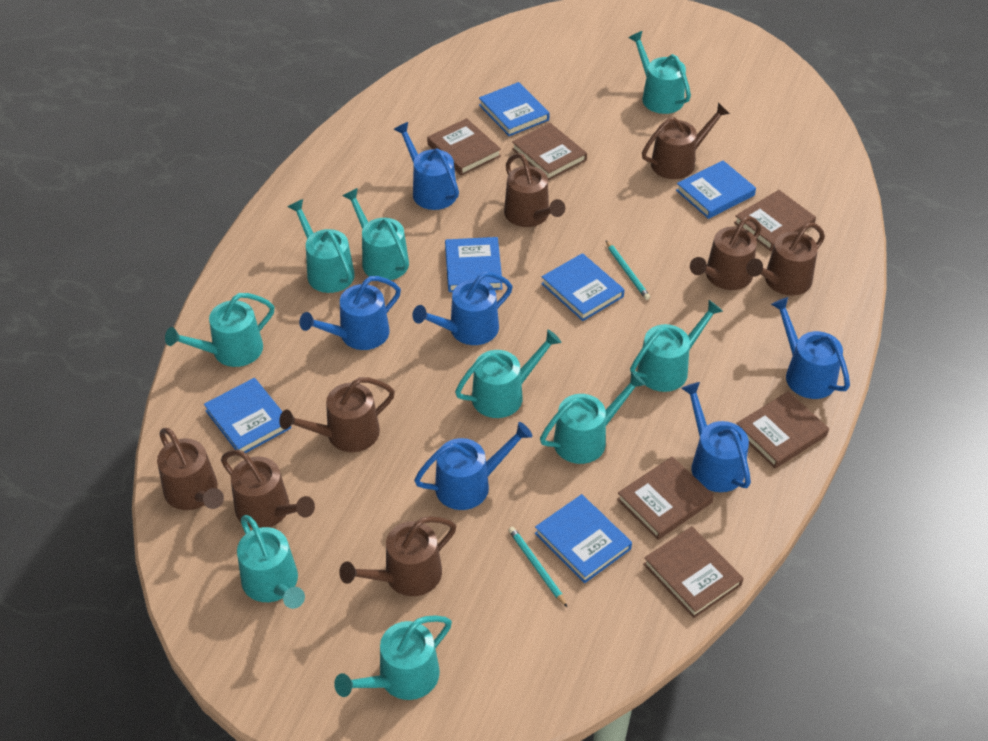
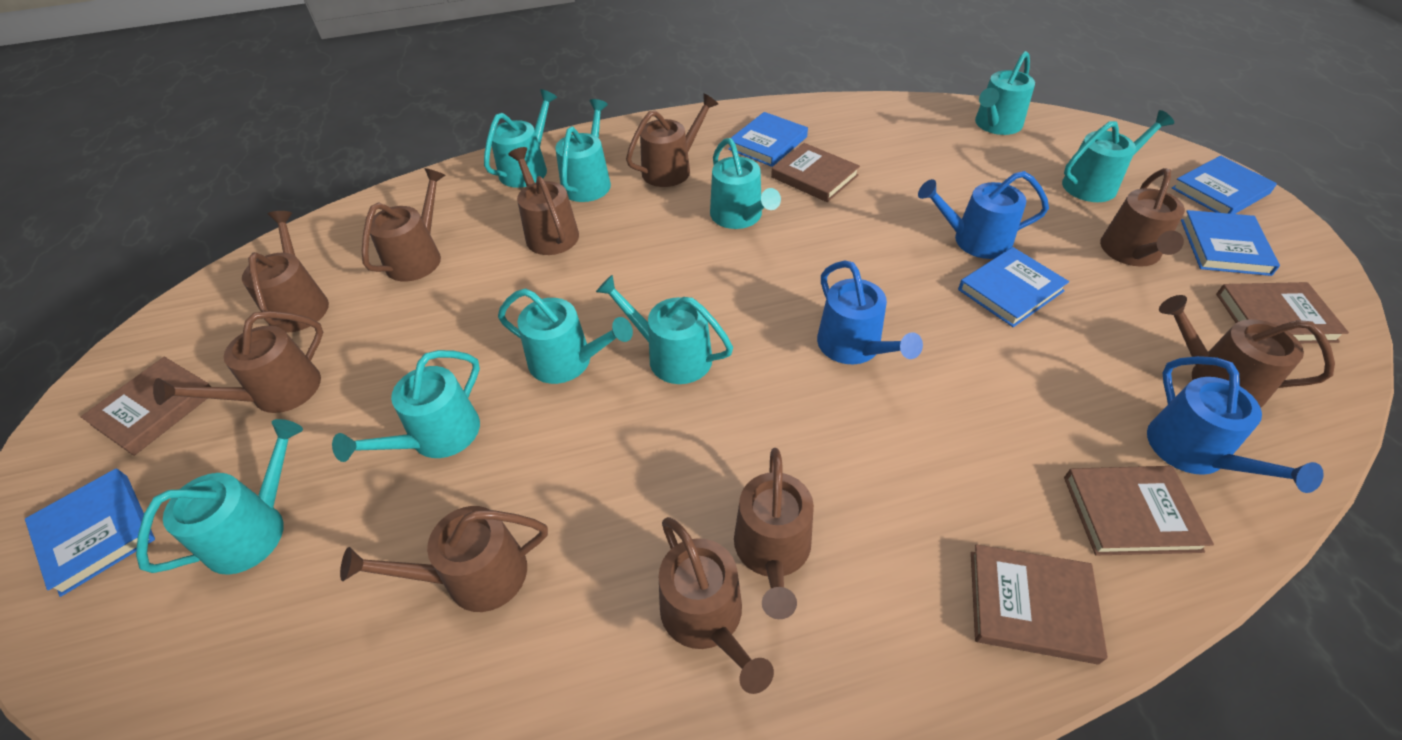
blue book: [204,378,291,453] [445,237,502,292] [479,82,550,136] [535,494,632,583] [541,253,624,321] [676,160,756,219] = 6 -> [25,469,155,597] [728,112,808,167] [958,247,1069,327] [1172,156,1277,214] [1181,210,1280,276] = 5
blue watering can: [299,276,401,350] [394,122,459,210] [412,272,513,345] [414,422,532,510] [681,382,751,492] [771,297,850,399] = 6 -> [817,260,923,364] [918,171,1049,259] [1147,356,1324,493] = 3
brown book: [427,118,501,176] [512,123,587,180] [617,456,714,540] [643,526,744,618] [734,190,816,251] [736,391,829,469] = 6 -> [81,357,211,456] [771,143,860,202] [971,544,1108,665] [1064,466,1214,555] [1216,282,1349,343] = 5
brown watering can: [157,428,224,510] [221,450,315,528] [279,377,395,452] [339,516,456,596] [504,153,565,227] [642,103,730,179] [690,216,761,290] [746,222,825,296] = 8 -> [153,311,323,413] [242,211,329,333] [340,506,548,612] [362,168,445,282] [508,147,579,255] [626,93,718,187] [659,517,774,694] [734,448,814,619] [1100,168,1185,267] [1159,295,1335,408] = 10
turquoise pencil: [508,527,567,607] [606,241,650,300] = 2 -> none = 0

